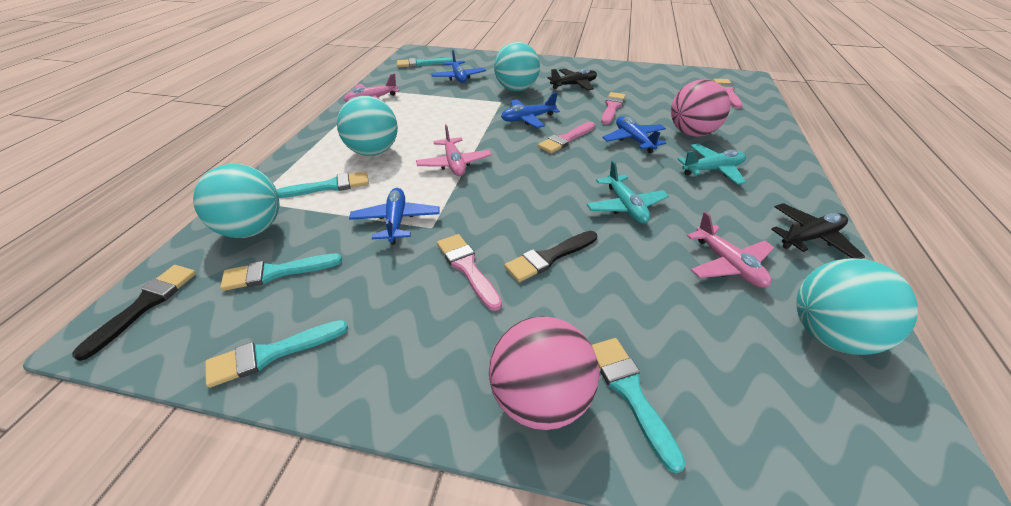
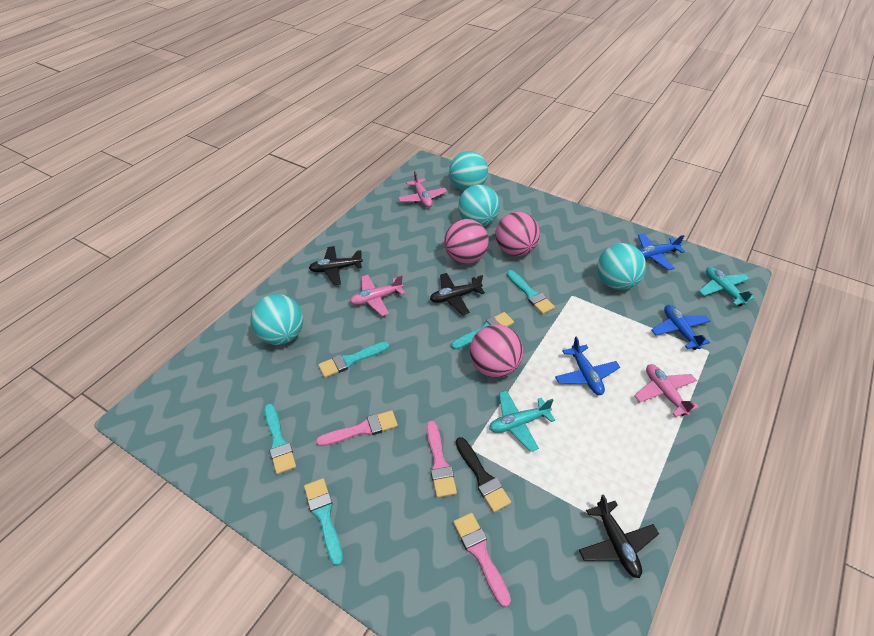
black brush: [72,265,196,361] [504,231,597,282] = 2 -> [456,437,511,512] = 1
black plane: [548,69,597,91] [771,203,865,259] = 2 -> [309,246,363,285] [430,273,485,315] [579,494,659,578] = 3
blue plane: [349,188,440,245] [431,50,486,83] [501,92,560,128] [602,116,666,153] = 4 -> [555,336,620,395] [638,233,685,270] [651,305,711,350] = 3
pink ball: [489,316,599,430] [671,80,730,137] = 2 -> [444,219,489,264] [470,324,523,378] [496,212,540,256] = 3
pink brush: [437,234,502,311] [538,122,595,153] [601,92,626,125] [713,79,743,109] = 4 -> [316,410,398,446] [426,421,457,498] [453,513,511,607] = 3

